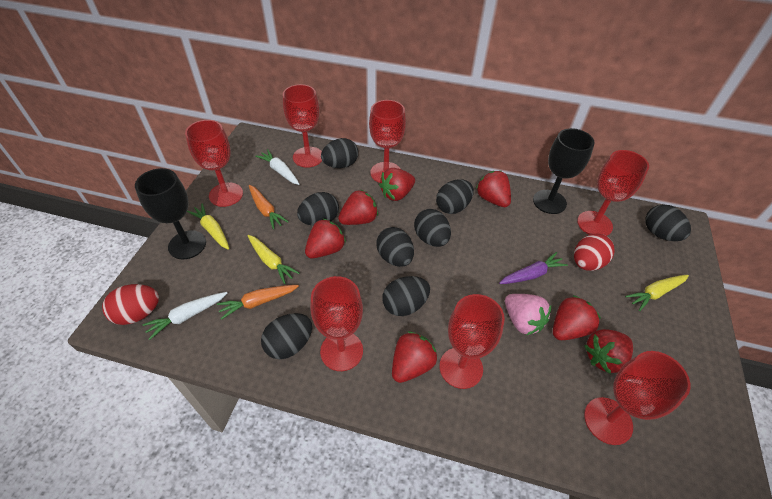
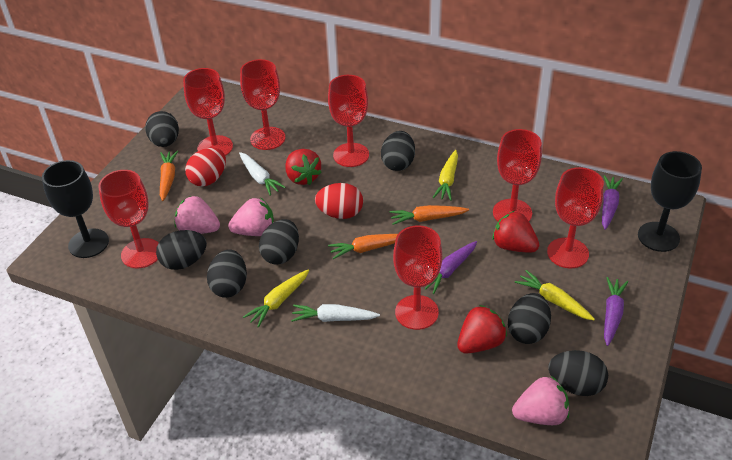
black egg: [261,313,312,359] [297,192,339,226] [321,138,358,168] [377,227,414,267] [382,276,430,316] [414,209,451,247] [436,179,474,214] [645,204,691,241] = 8 -> [145,111,179,147] [156,230,207,270] [207,249,247,298] [259,219,299,265] [381,131,415,171] [508,293,551,344] [548,350,608,396] = 7
orange carrot: [217,285,299,320] [249,185,289,230] = 2 -> [160,151,178,201] [328,234,398,259] [390,205,469,225] = 3
pink strawberry: [505,294,551,335] = 1 -> [174,195,220,234] [228,198,274,236] [512,376,569,425] = 3
purple carrot: [499,252,568,284] = 1 -> [425,241,477,294] [602,175,623,230] [604,277,628,346] = 3
red strawberry: [305,218,346,258] [338,189,378,225] [379,168,415,201] [392,331,437,383] [476,171,511,207] [553,295,601,340] [584,329,633,374] = 7 -> [285,149,322,185] [457,305,507,354] [492,211,539,253] = 3

